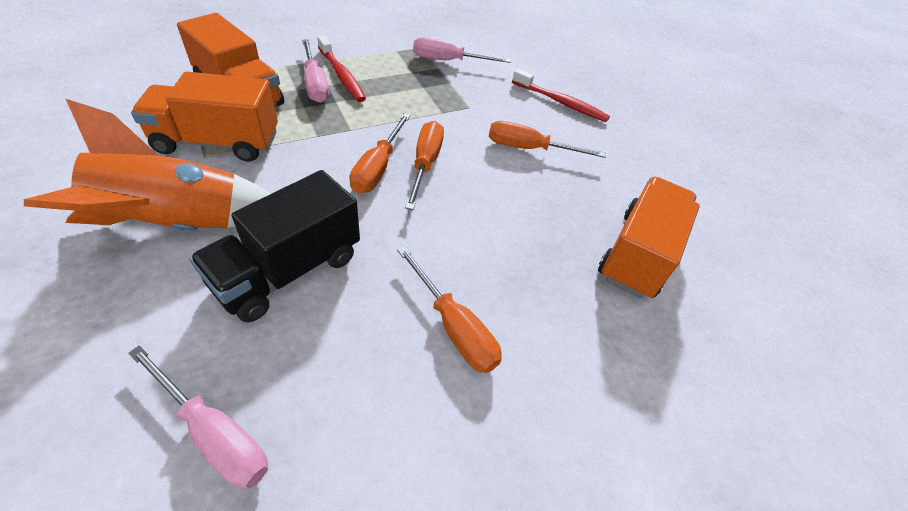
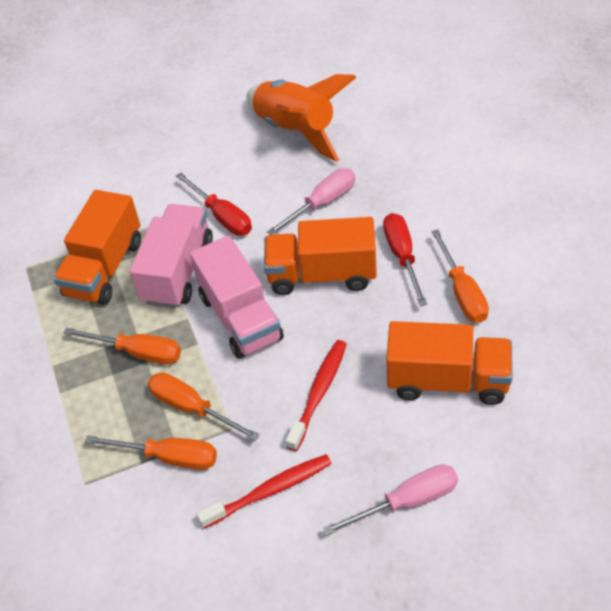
black truck: [189,170,360,322] = 1 -> none = 0
pink screwdriver: [128,345,268,489] [302,39,329,103] [413,37,511,63] = 3 -> [267,168,355,235] [323,464,458,535] = 2
pink truck: none = 0 -> [130,204,213,308] [190,235,284,359] = 2
red screwdriver: none = 0 -> [176,173,252,236] [383,213,427,306] = 2

